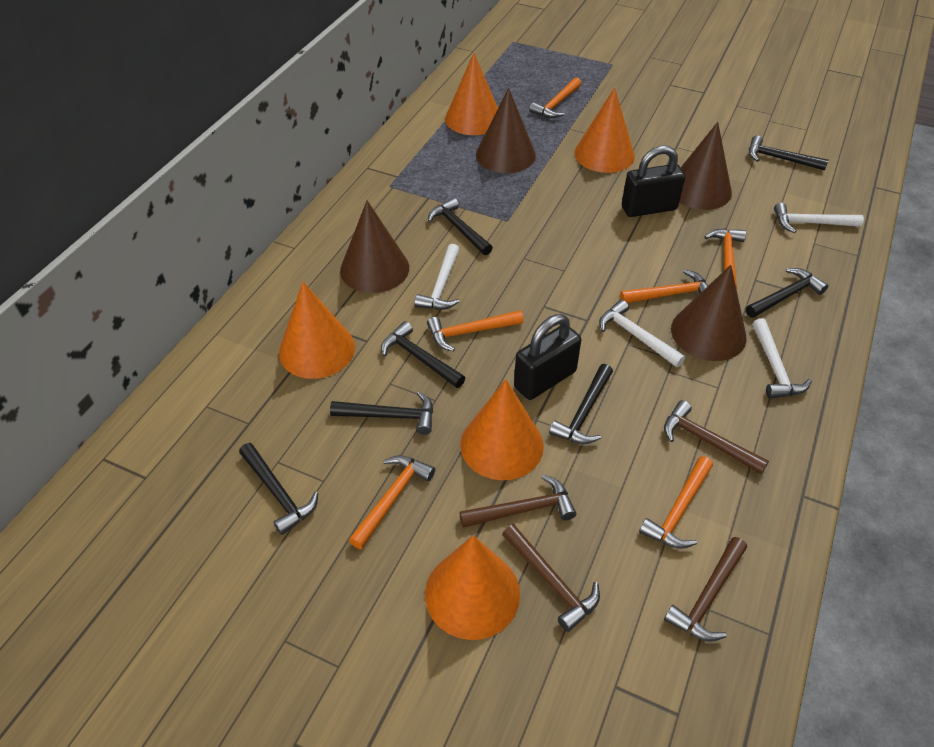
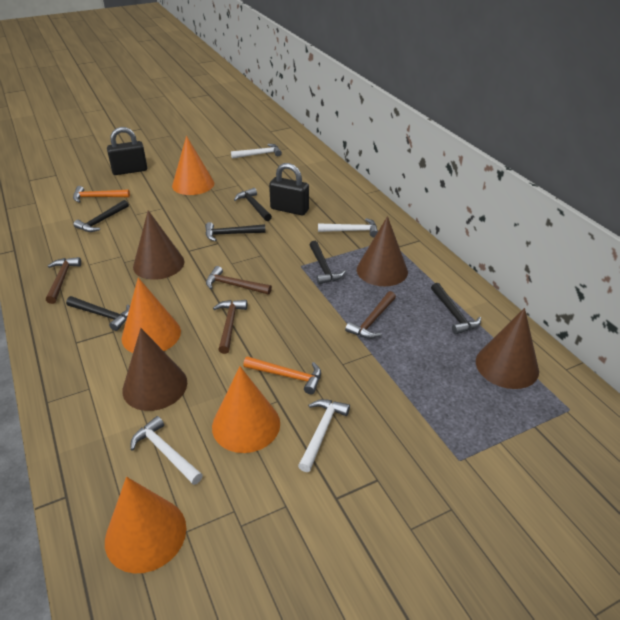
black hammer: [239,443,318,535] [330,391,433,435] [381,321,465,388] [428,198,493,255] [549,364,613,444] [746,268,828,318] [749,135,828,171] = 7 -> [66,296,130,331] [74,200,129,232] [205,222,266,241] [234,188,272,221] [310,241,346,284] [431,283,481,334] = 6
orange cone: [279,282,355,379] [425,535,520,640] [445,53,498,135] [460,379,544,480] [575,87,635,173] = 5 -> [105,477,186,573] [122,278,181,353] [172,136,214,195] [212,366,280,453] = 4
orange hammer: [349,455,435,549] [427,310,524,352] [530,77,581,118] [620,270,708,303] [639,456,713,549] [704,228,746,289] = 6 -> [73,186,130,203] [243,356,321,394] = 2

